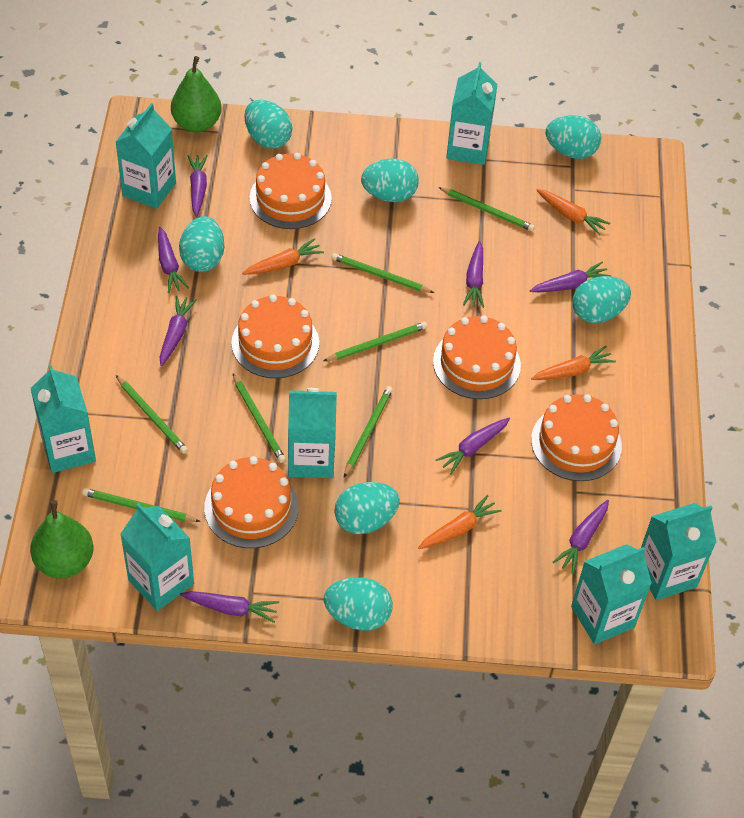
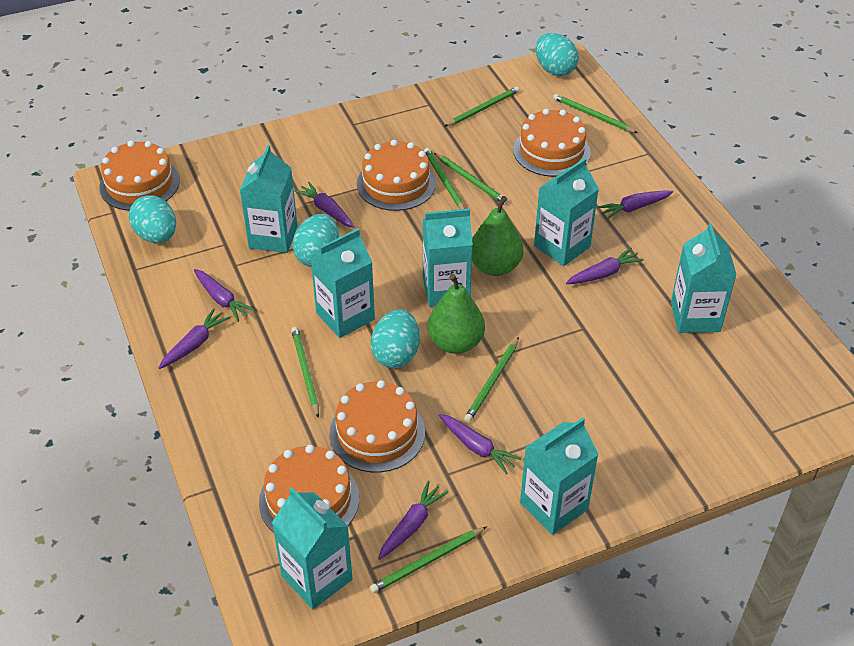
orange carrot: [242,238,324,275] [418,495,502,549] [531,346,616,380] [536,189,610,236] = 4 -> none = 0
purple carrot: [158,227,189,293] [160,296,197,366] [180,591,279,623] [188,155,208,217] [436,418,510,474] [463,241,484,308] [530,262,611,292] [553,500,609,574] = 8 -> [159,308,230,369] [194,269,255,322] [294,182,355,228] [378,481,449,560] [438,414,521,474] [566,248,643,284] [597,190,673,220] = 7
turquoise egg: [179,216,224,272] [244,100,292,149] [324,577,393,631] [335,482,400,534] [361,158,419,202] [546,115,601,159] [572,276,631,323] = 7 -> [129,196,176,243] [292,214,339,267] [371,309,420,368] [535,33,579,76] = 4

